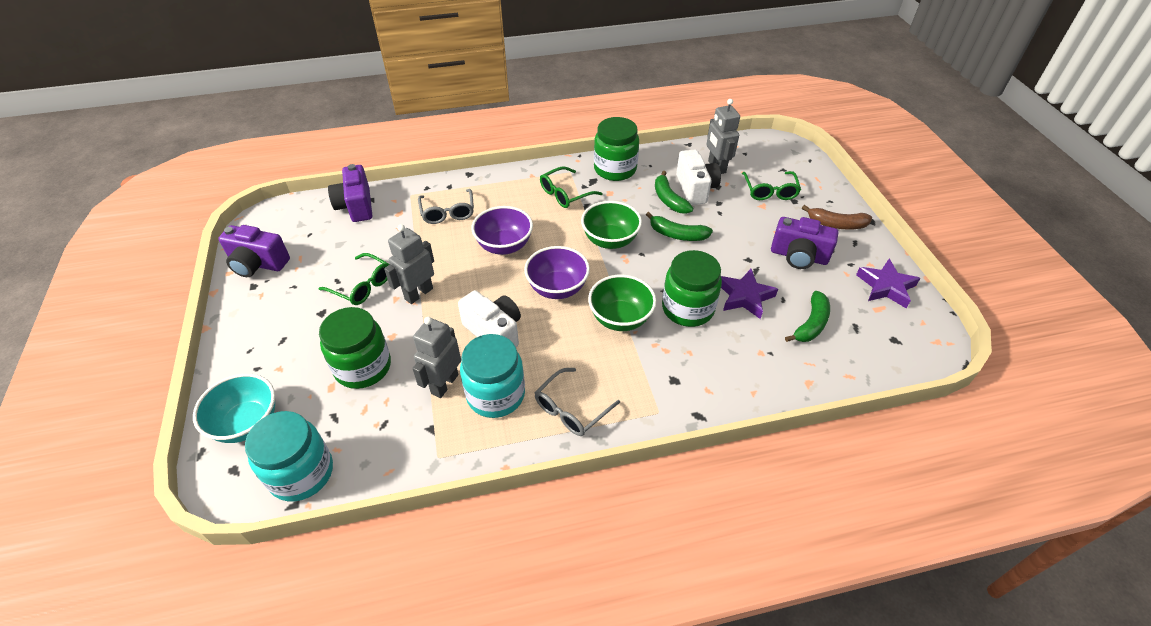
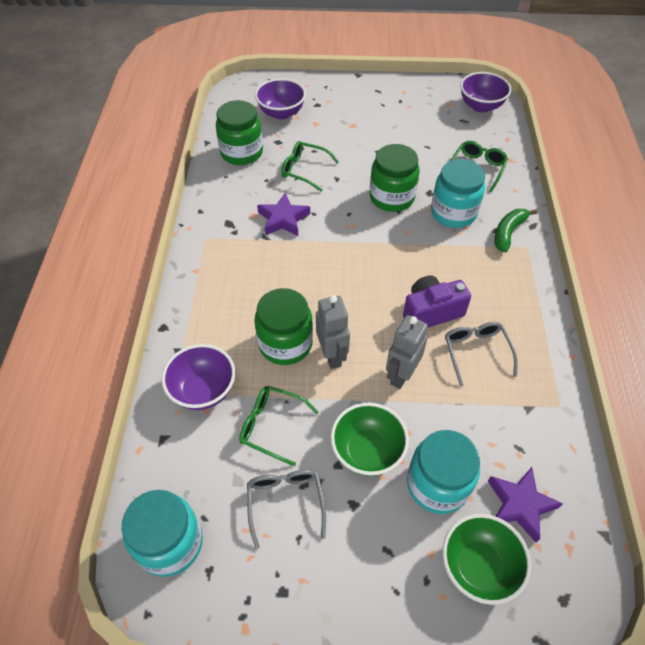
brown banana: [802,205,872,230] = 1 -> none = 0
green banana: [646,212,713,241] [655,171,693,214] [785,291,830,342] = 3 -> [494,209,537,253] = 1
grey robot: [384,224,434,304] [412,317,461,398] [706,99,740,174] = 3 -> [316,295,350,369] [386,315,428,389] = 2
purple bowl: [472,206,533,255] [524,246,590,299] = 2 -> [162,344,235,410] [255,78,306,120] [460,72,511,113] = 3
purple camera: [218,225,290,277] [328,164,372,222] [771,217,838,269] = 3 -> [403,275,471,327] = 1
turquoise bowl: [193,373,275,443] = 1 -> none = 0
turquoise jar: [245,411,333,502] [460,334,525,418] = 2 -> [122,490,203,577] [407,430,480,514] [431,159,485,228] = 3
white camera: [458,290,521,347] [676,150,721,205] = 2 -> none = 0

